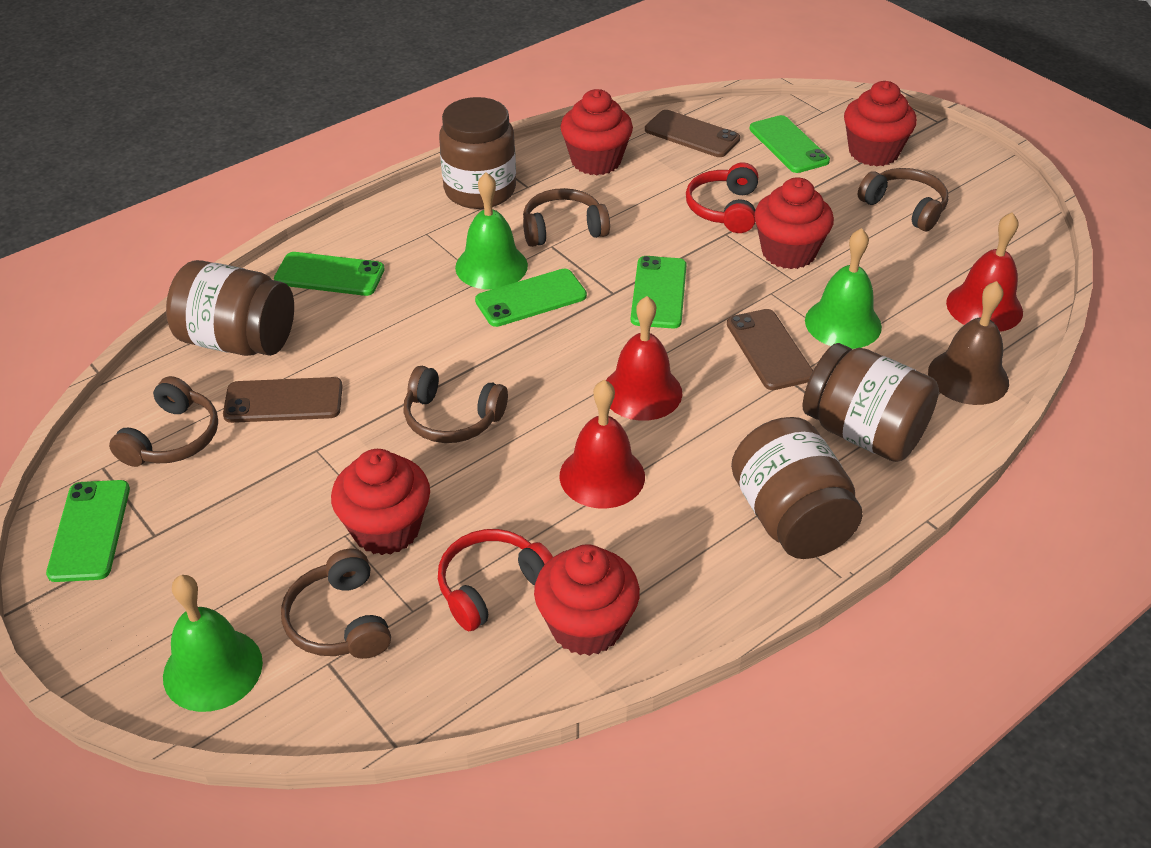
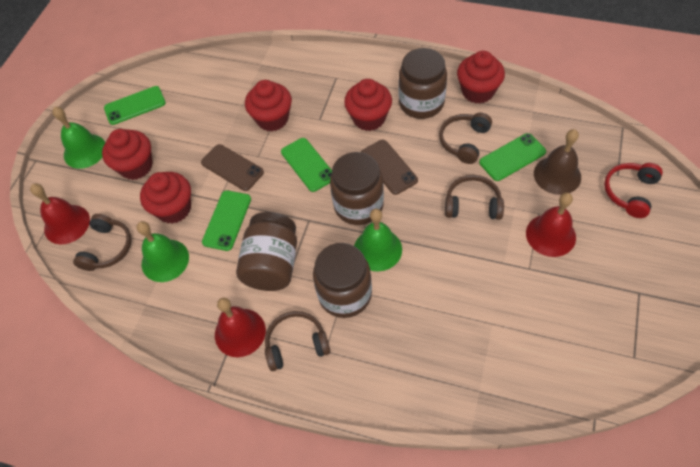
brown headphones: [109,376,218,467] [281,549,391,659] [403,366,508,443] [523,188,610,247] [858,168,949,231] = 5 -> [73,214,132,271] [265,311,330,371] [439,113,492,164] [445,175,504,220] = 4
brown phone: [223,377,343,423] [645,110,740,157] [727,309,813,390] = 3 -> [201,144,264,191] [361,140,418,195] = 2
green phone: [46,480,130,582] [274,252,385,296] [475,269,587,327] [631,256,687,328] [749,115,830,173] = 5 -> [104,86,166,125] [202,190,251,251] [281,138,332,192] [479,133,546,181] = 4
red headphones: [438,529,553,631] [686,162,758,233] = 2 -> [604,163,663,218] = 1

